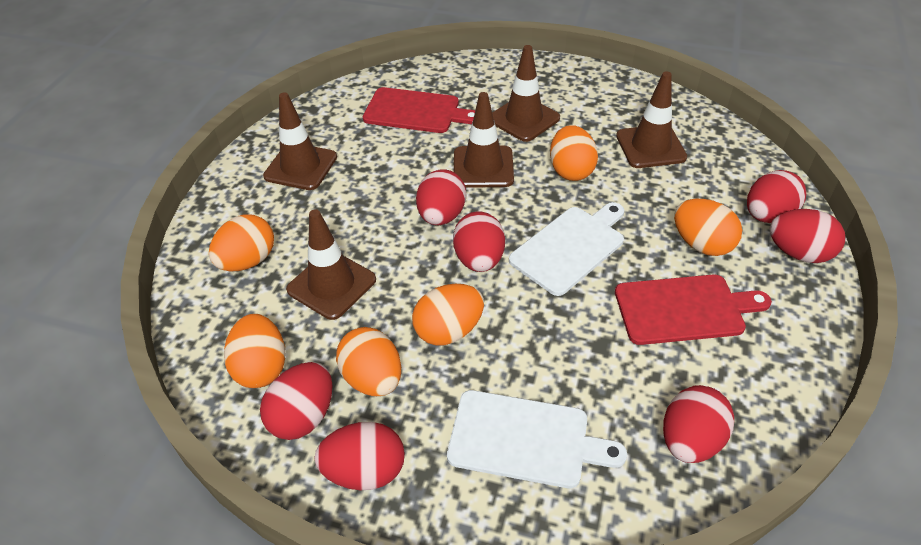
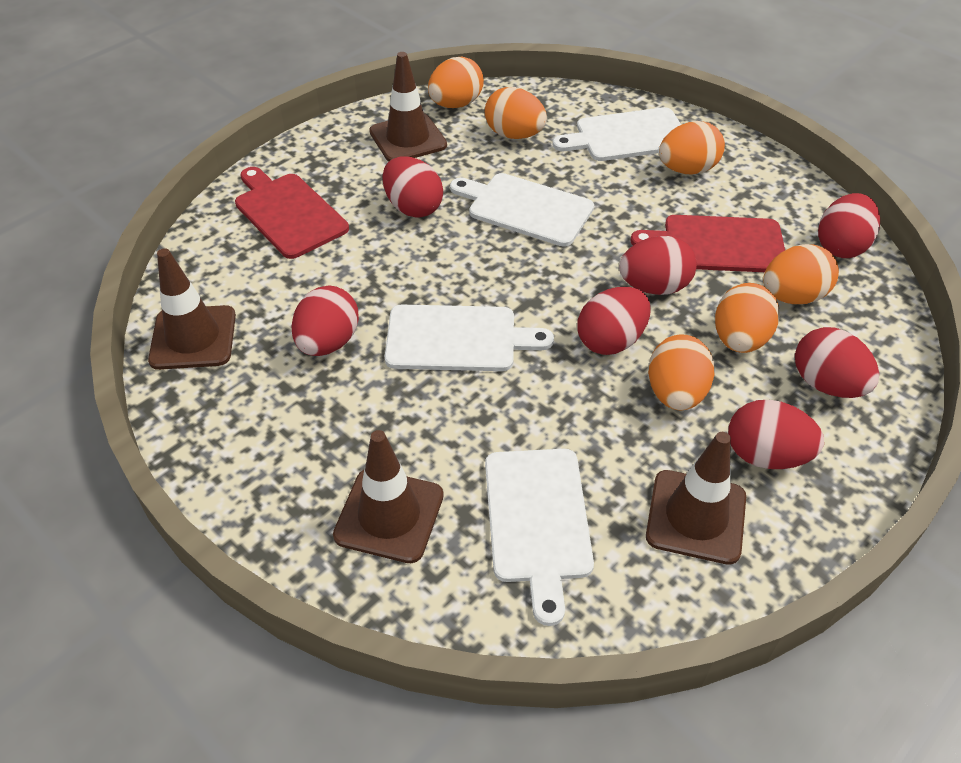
brown traffic cone: [263,92,337,190] [286,209,376,320] [454,92,514,188] [492,45,560,142] [616,72,687,168] = 5 -> [148,248,236,370] [333,430,444,563] [369,52,447,162] [646,432,746,565] = 4
white cutting board: [447,390,627,488] [509,202,624,296] = 2 -> [385,305,554,371] [450,173,594,247] [485,449,594,626] [553,107,681,161] = 4

